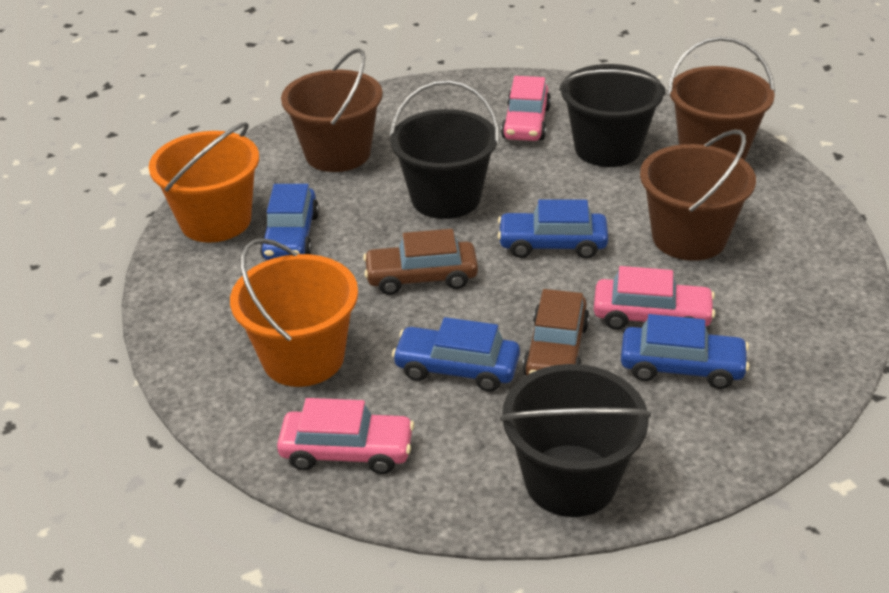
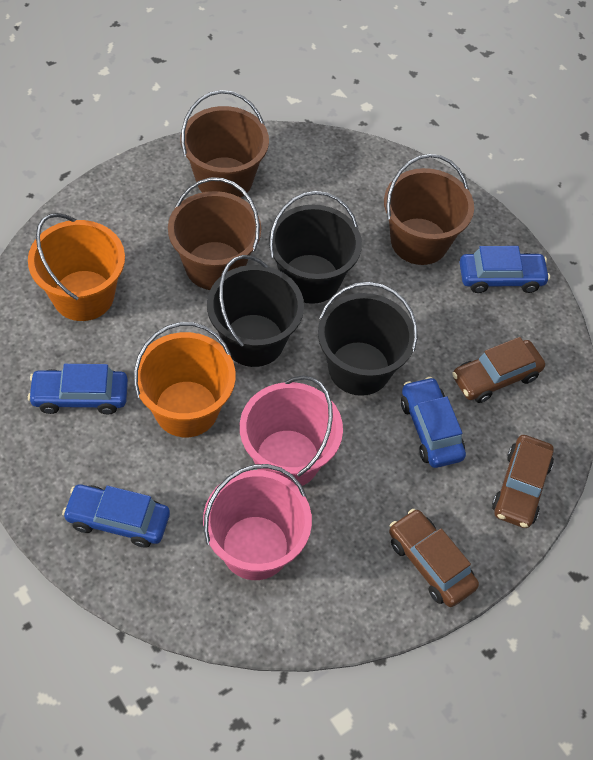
brown car: [363,229,478,295] [523,289,590,376] = 2 -> [389,509,479,607] [452,337,545,403] [492,435,554,528] = 3
pink bucket: none = 0 -> [203,464,312,580] [240,375,343,487] = 2
pink car: [277,398,414,474] [501,76,551,141] [594,266,715,330] = 3 -> none = 0

